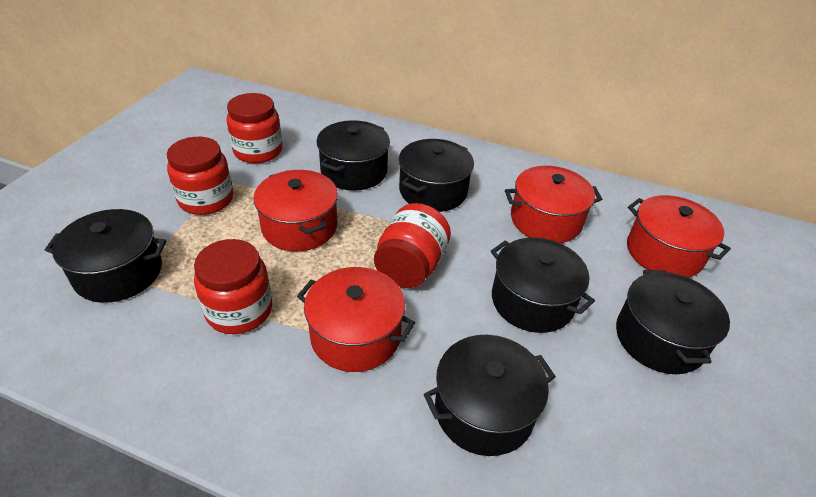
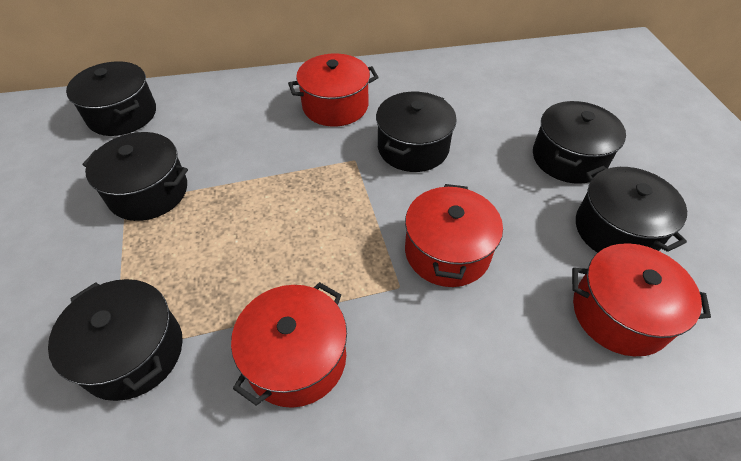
red jar: [167,137,233,215] [194,239,272,334] [226,93,282,163] [374,203,451,288] = 4 -> none = 0

